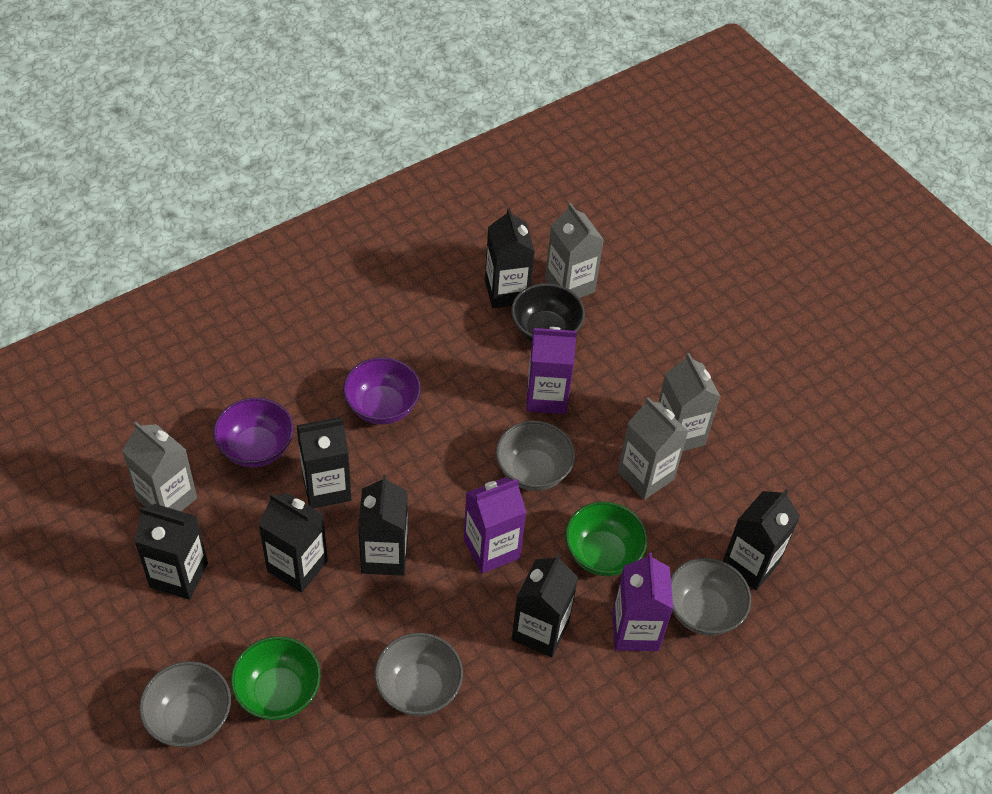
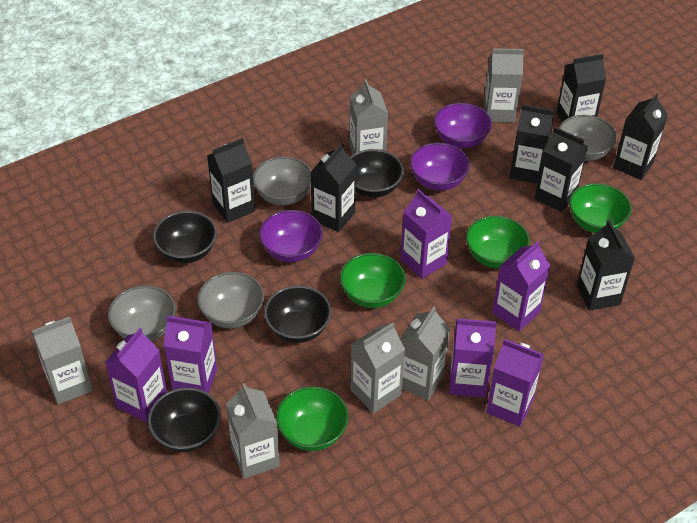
black bowl: [511,283,585,342] = 1 -> [148,387,221,452] [153,211,217,263] [264,285,331,343] [351,149,404,198] = 4
green bowl: [231,636,321,721] [565,502,647,576] = 2 -> [276,386,348,451] [340,253,405,308] [466,216,530,268] [569,183,632,233] = 4
grey carton: [122,422,197,511] [545,203,604,298] [617,397,689,500] [658,353,721,452] = 4 -> [31,316,93,405] [226,383,280,479] [349,79,388,155] [351,322,405,414] [400,307,450,400] [484,49,524,122] = 6
purple bowl: [213,398,294,467] [343,357,421,425] = 2 -> [259,210,323,262] [410,143,470,191] [434,103,492,148] = 3
purple carton: [464,477,526,574] [526,327,577,414] [612,552,673,651] = 3 -> [105,328,167,423] [163,316,217,393] [401,189,453,279] [449,319,497,398] [486,339,544,427] [492,241,551,332] = 6

